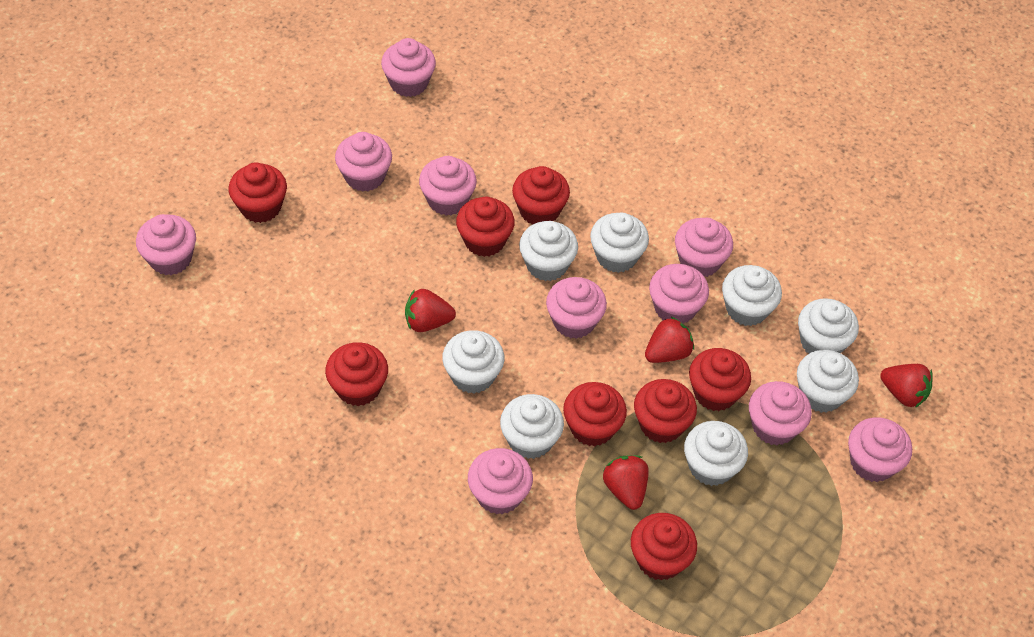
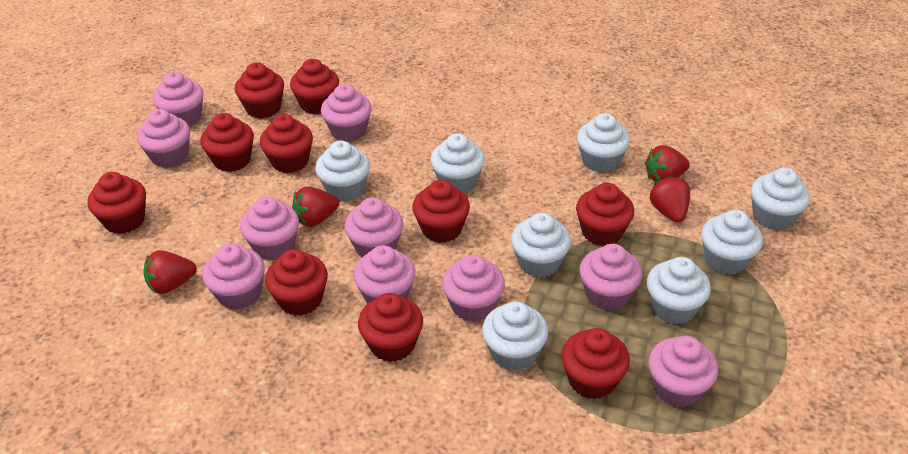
red cupcake: [229,162,287,223] [325,342,388,406] [456,197,515,257] [512,166,570,225] [563,382,627,446] [631,513,697,581] [634,379,697,443] [689,348,751,411] = 8 -> [87,172,146,234] [200,113,254,172] [235,62,284,118] [260,114,313,173] [265,249,328,316] [290,59,339,115] [358,293,423,362] [412,180,470,243] [561,328,630,399] [576,183,634,246] = 10

